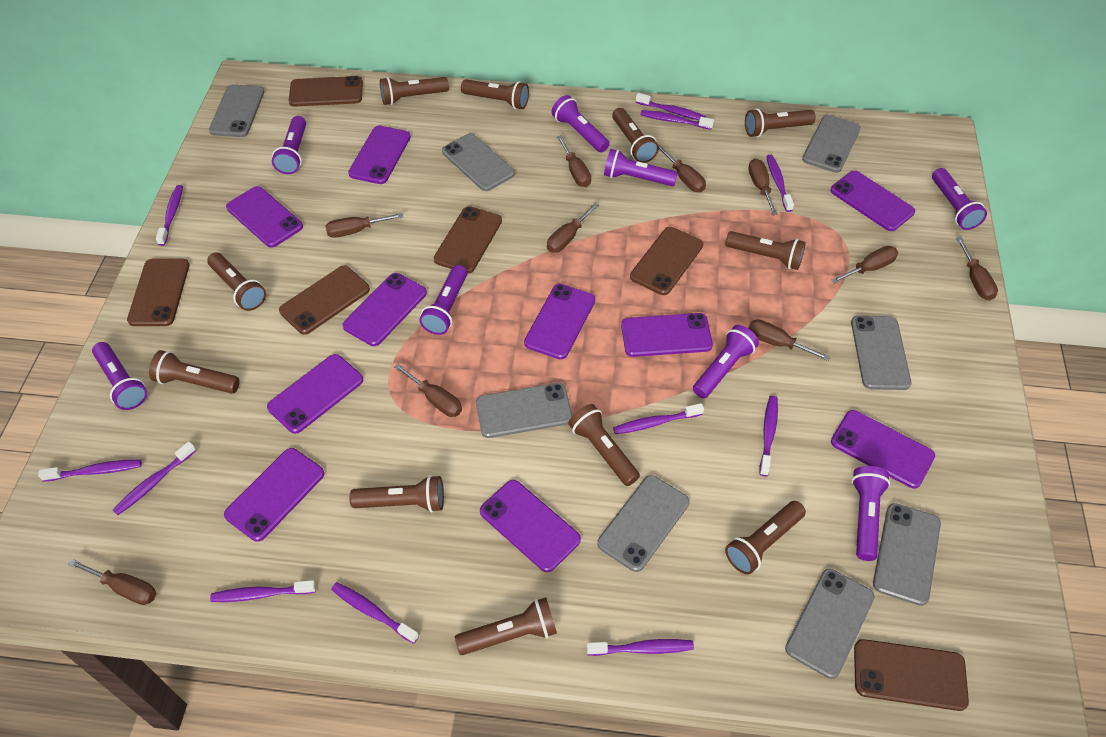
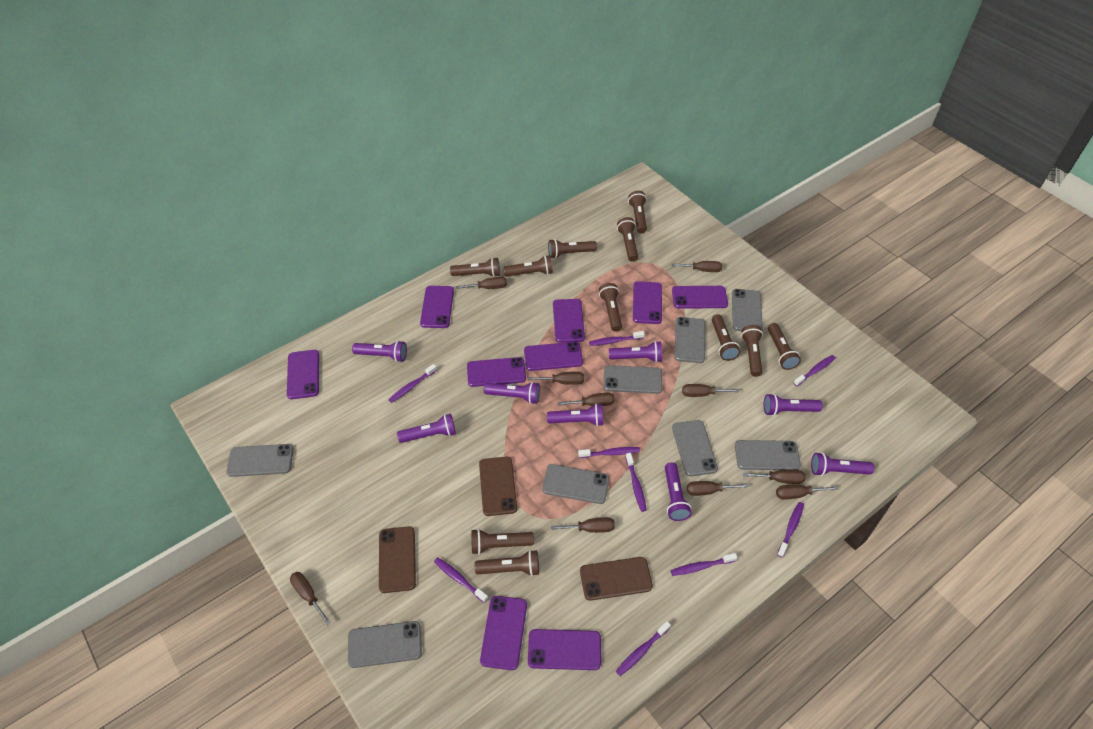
brown phone: [127,258,190,326] [279,266,370,335] [289,76,363,107] [434,206,502,274] [630,227,703,295] [854,639,969,711] = 6 -> [379,526,416,593] [479,457,517,516] [580,557,653,601] = 3
purple phone: [224,448,325,542] [226,186,303,248] [267,354,363,434] [343,273,427,346] [348,126,411,184] [480,480,581,572] [524,284,595,359] [621,313,713,357] [831,171,915,231] [831,410,935,488] = 10 -> [287,350,319,399] [420,286,454,328] [467,357,526,387] [480,596,527,670] [524,342,583,371] [528,629,601,670] [553,299,585,343] [633,281,662,324] [672,286,728,309] = 9
purple toothbrush: [38,459,142,482] [113,441,196,515] [156,185,183,246] [210,580,316,602] [331,582,419,644] [587,639,694,656] [613,403,704,434] [636,93,706,120] [640,110,714,130] [759,396,778,476] [766,155,794,212] = 11 -> [388,364,437,403] [434,557,488,603] [578,447,640,458] [589,331,645,346] [616,621,671,676] [625,453,647,512] [670,553,737,576] [777,502,804,557] [794,355,836,386] = 9

